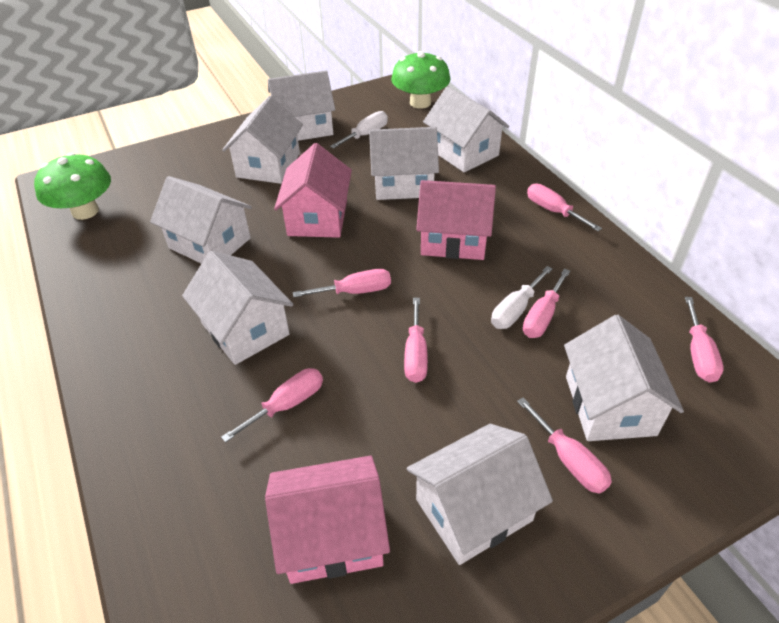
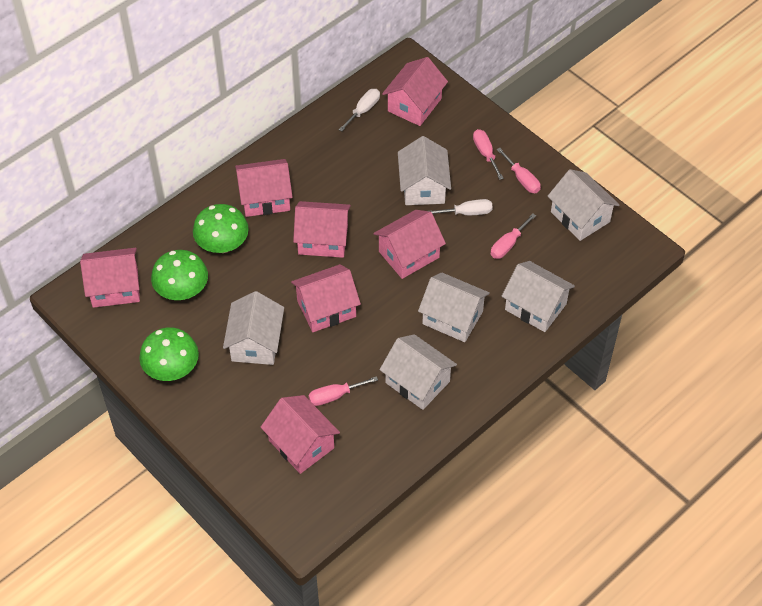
green mushroom: [34,153,111,220] [391,51,450,109] = 2 -> [139,327,199,381] [151,250,208,300] [193,204,249,253] = 3
pink house: [265,456,390,584] [274,143,352,238] [416,180,496,260] = 3 -> [80,248,140,308] [235,159,293,217] [261,395,340,474] [291,264,361,332] [293,201,351,258] [373,210,446,279] [382,57,448,126] = 7
pink screwdriver: [221,368,323,443] [293,269,391,297] [404,298,428,383] [517,398,612,493] [523,268,570,338] [527,184,602,231] [685,297,724,383] = 7 -> [308,376,378,406] [473,129,504,180] [491,213,536,259] [497,148,541,193] = 4
white house: [150,176,252,264] [182,251,293,365] [222,96,303,184] [268,70,335,141] [369,127,439,200] [407,424,553,565] [423,86,509,172] [564,315,684,441] = 8 -> [223,291,284,365] [380,334,457,410] [398,136,451,205] [418,272,490,342] [502,261,575,332] [548,169,619,241] = 6

